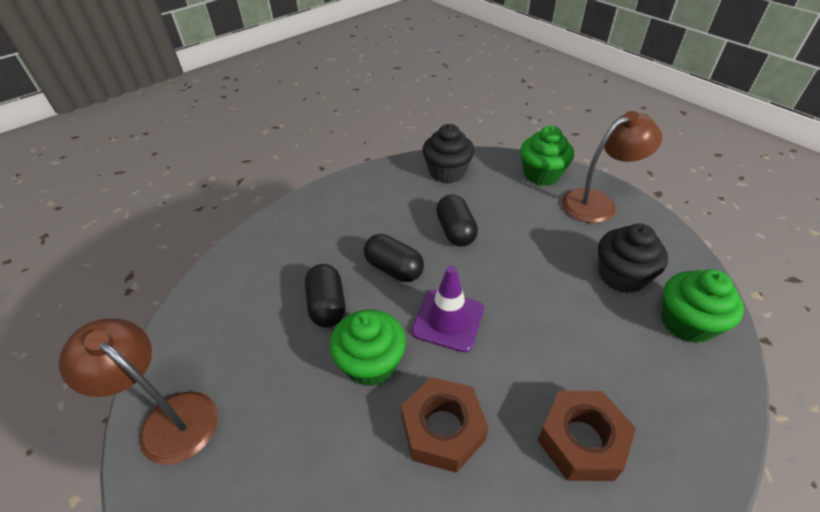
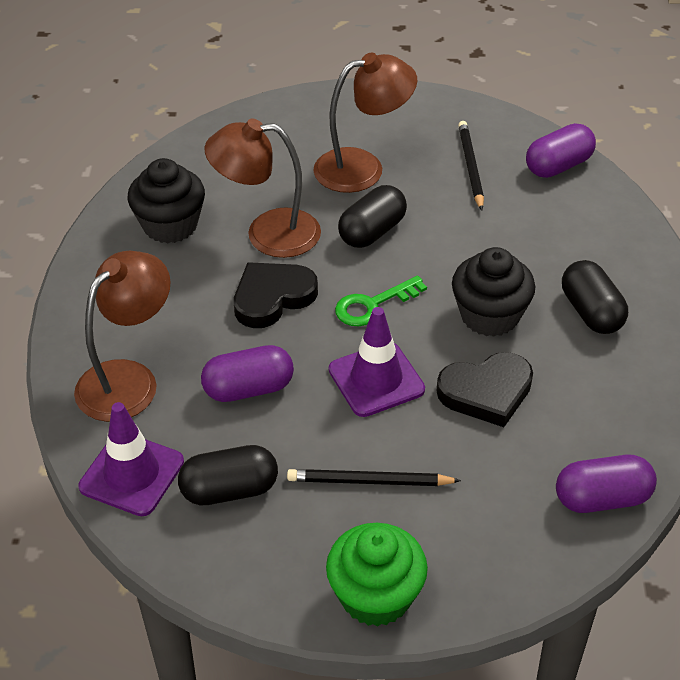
black heart: none = 0 -> [234,262,318,328] [437,352,533,427] = 2
black pencil: none = 0 -> [287,469,461,486] [458,121,484,210] = 2
brown lamp: [59,319,218,465] [562,111,662,223] = 2 -> [74,251,171,422] [204,119,321,258] [313,52,417,193] = 3
brown nut: [401,377,489,473] [537,391,636,481] = 2 -> none = 0
green cupcake: [330,310,406,386] [520,126,574,186] [661,269,744,343] = 3 -> [326,523,428,627] = 1
green key: none = 0 -> [335,275,427,326] = 1
purple capsule: none = 0 -> [201,345,294,402] [526,123,596,178] [556,455,657,513] = 3
purple traffic cone: [412,266,484,352] = 1 -> [79,402,184,516] [329,307,425,417] = 2

